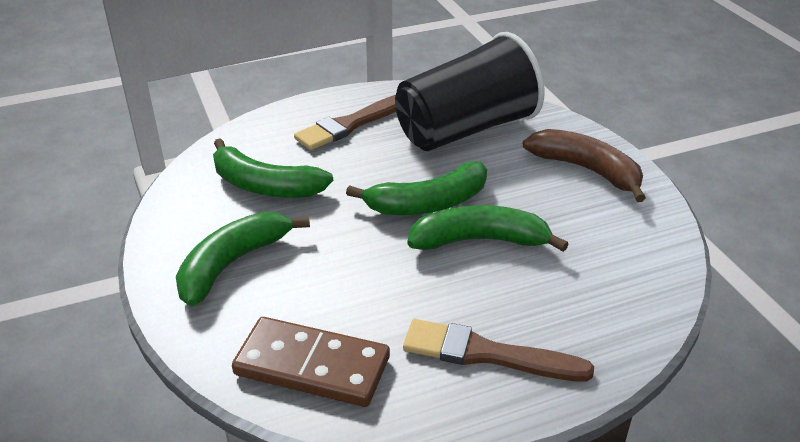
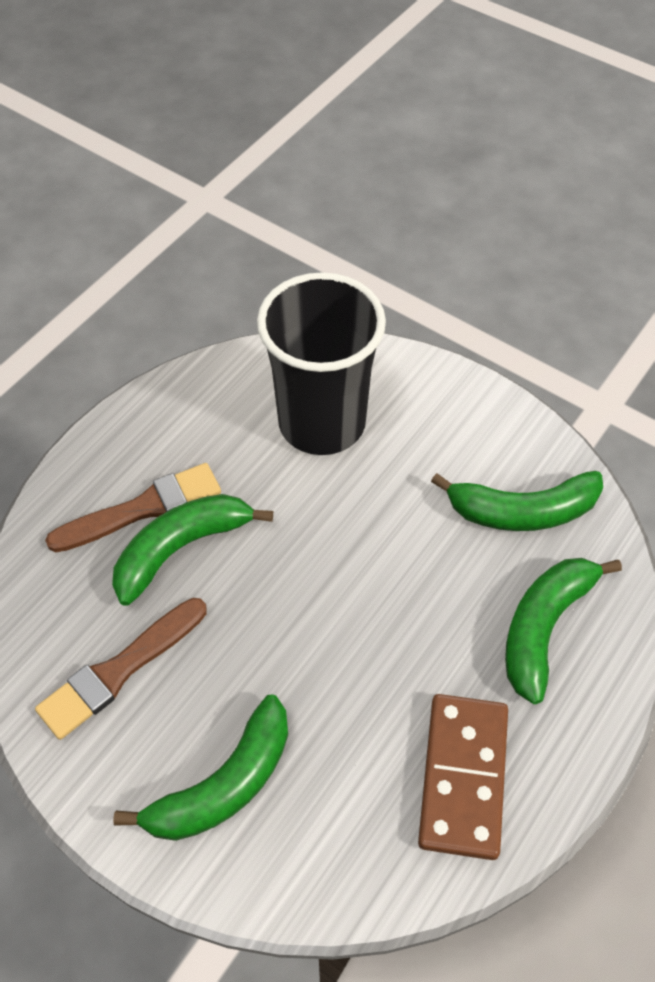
brown banana: [523,129,646,202] = 1 -> none = 0

